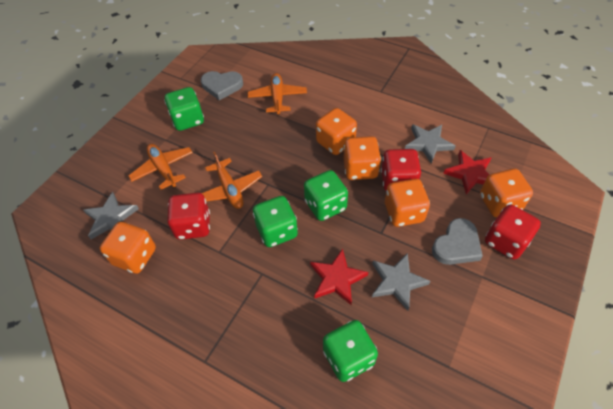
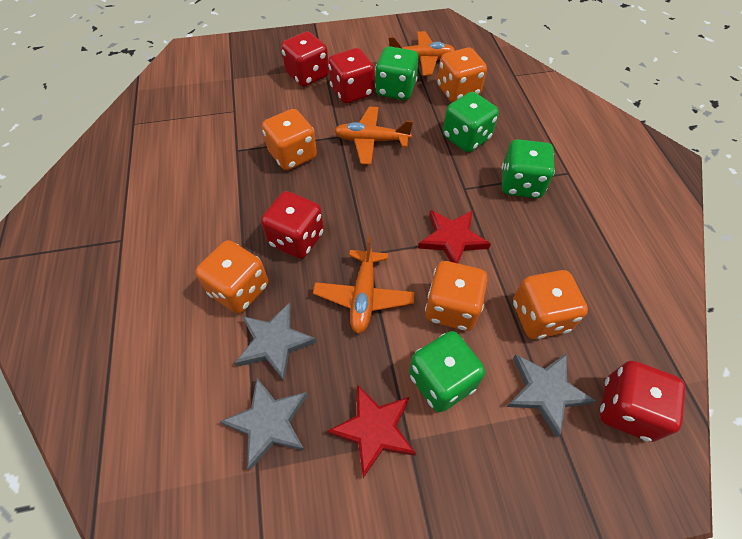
grey heart: [201,71,243,100] [432,218,483,265] = 2 -> none = 0
red dice: [167,193,210,240] [381,149,421,191] [485,205,541,260] = 3 -> [261,191,324,259] [281,31,329,87] [328,48,374,103] [600,361,685,442] = 4

